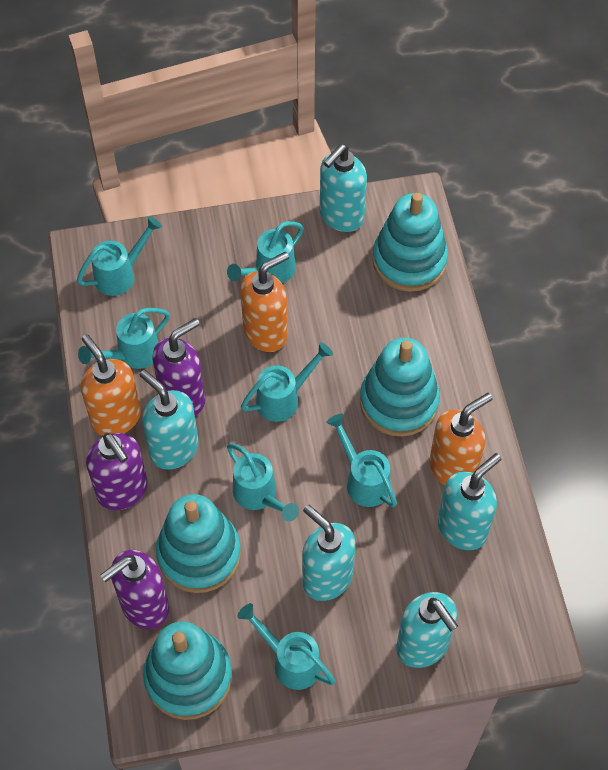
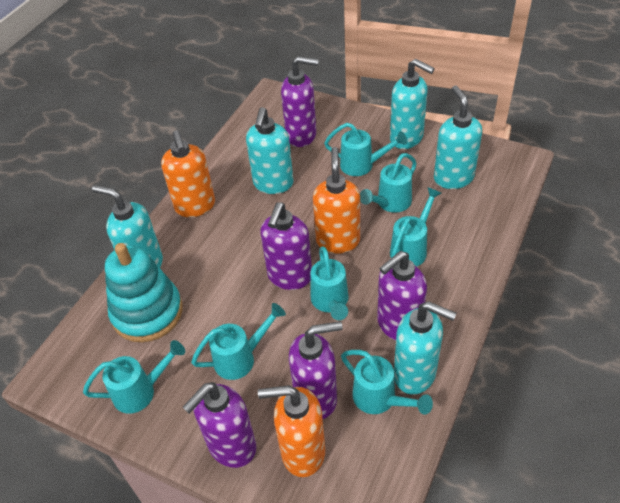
purple soap dispenser: [86,433,148,510] [100,550,169,629] [153,318,205,416] = 3 -> [182,382,256,468] [260,202,312,290] [281,56,319,147] [289,321,343,419] [377,251,427,341] = 5
turquoise stacking toy: [143,621,232,720] [156,494,241,593] [360,338,440,437] [372,193,448,292] = 4 -> [105,243,183,342] = 1

